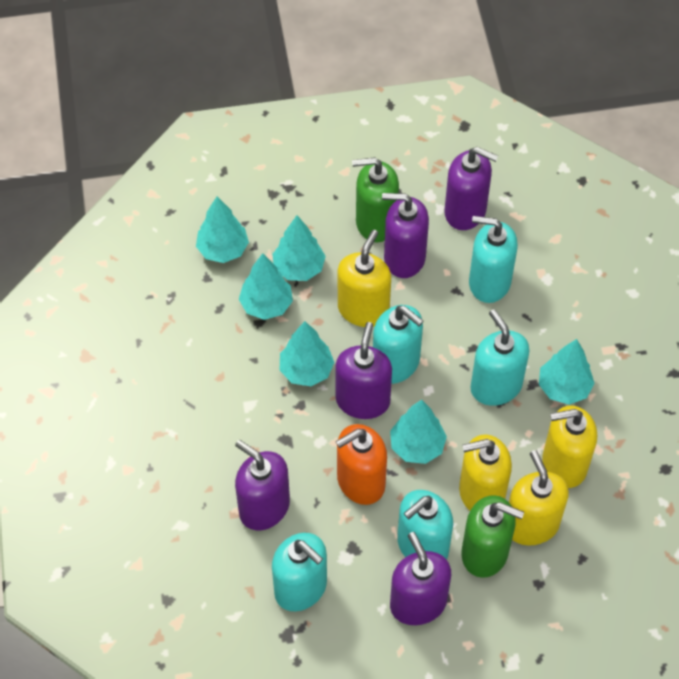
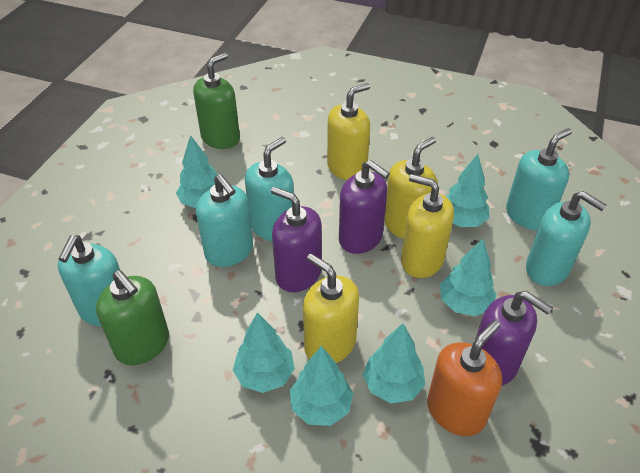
purple soap dispenser: [235,440,290,530] [335,322,392,419] [382,193,429,278] [390,532,451,625] [444,147,498,230] = 5 -> [271,187,322,292] [339,160,390,254] [475,291,553,386] = 3

